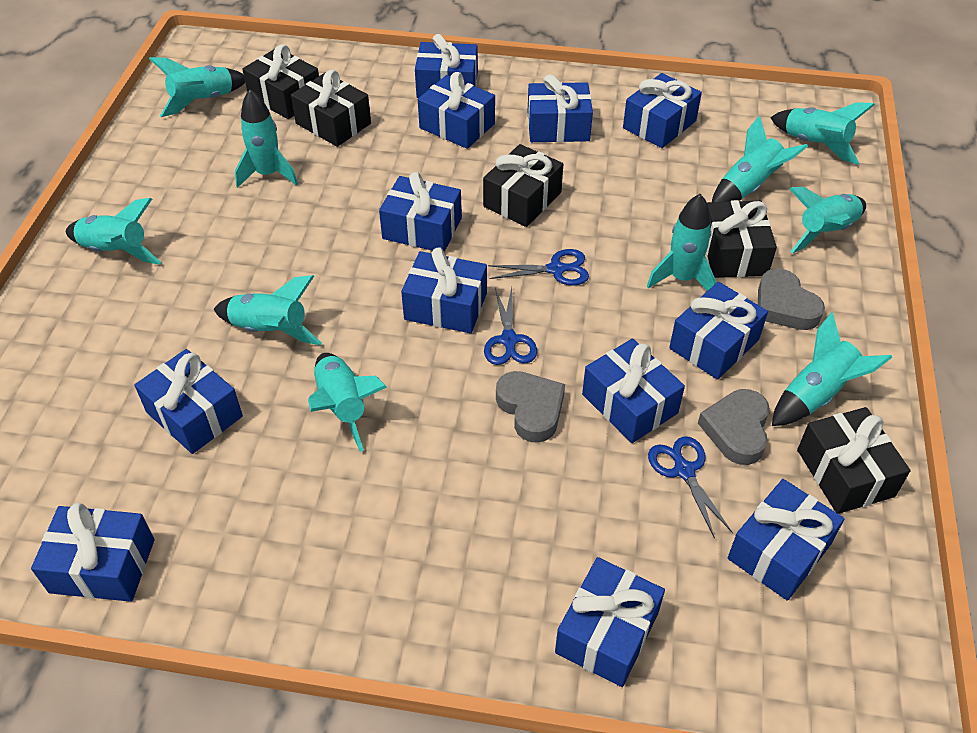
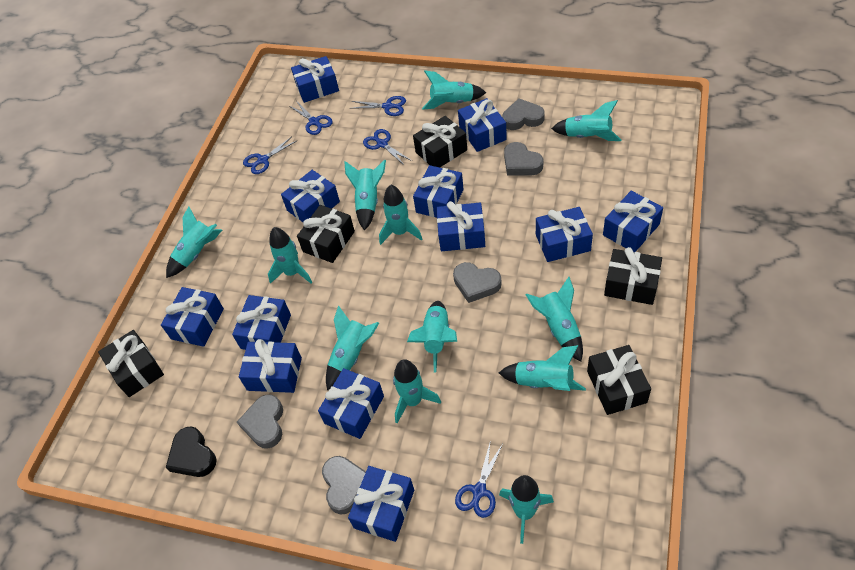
black heart: none = 0 -> [166,427,217,477] = 1
blue scissors: [484,287,537,365] [488,249,589,286] [648,436,733,539] = 3 -> [243,137,296,174] [289,102,333,135] [350,96,406,116] [363,129,412,166] [455,440,503,518] = 5
grey heart: [496,371,565,443] [698,389,770,465] [758,269,825,330] = 3 -> [237,394,283,449] [322,456,366,514] [453,262,502,303] [502,98,545,130] [504,142,544,176] = 5
turquoise rocket: [66,198,162,265] [149,57,245,117] [214,275,322,345] [235,89,298,188] [308,353,387,452] [647,194,716,291] [712,115,808,202] [770,102,875,165] [772,312,892,426] [790,187,866,254] = 10 -> [166,206,222,278] [268,227,312,284] [326,305,379,390] [344,160,386,231] [379,185,422,245] [393,359,441,423] [407,301,457,373] [422,70,486,110] [499,345,586,391] [499,475,554,544] [526,277,583,362] [551,100,621,141] = 12

